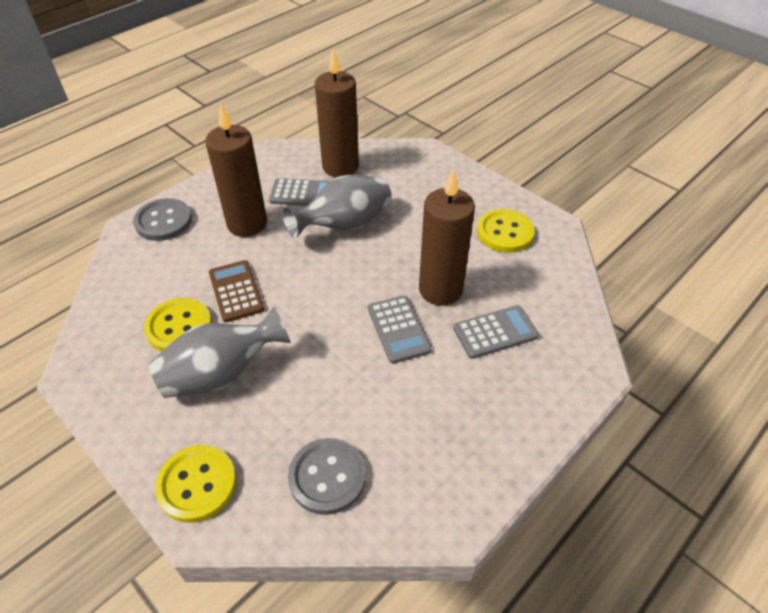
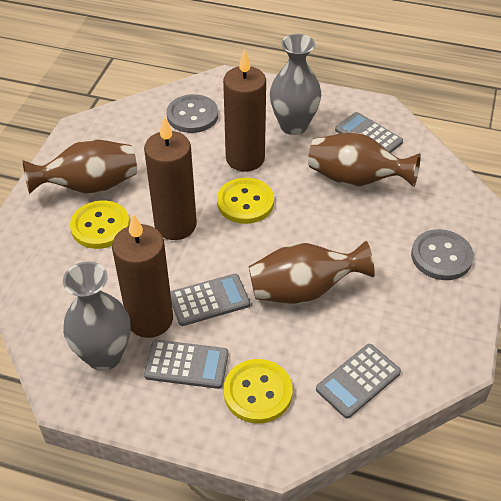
brown calculator: [209,260,264,322] = 1 -> none = 0
brown vase: none = 0 -> [22,139,137,194] [249,240,375,304] [308,133,421,187] = 3
grey calculator: [269,178,330,206] [368,295,432,364] [453,305,539,359] = 3 -> [144,340,229,389] [170,274,250,326] [316,344,401,418] [335,112,403,153] = 4

